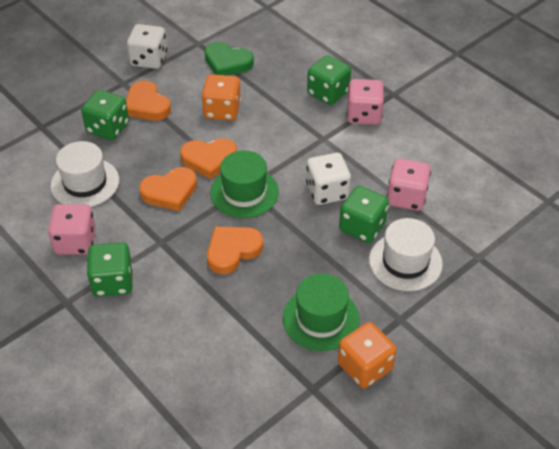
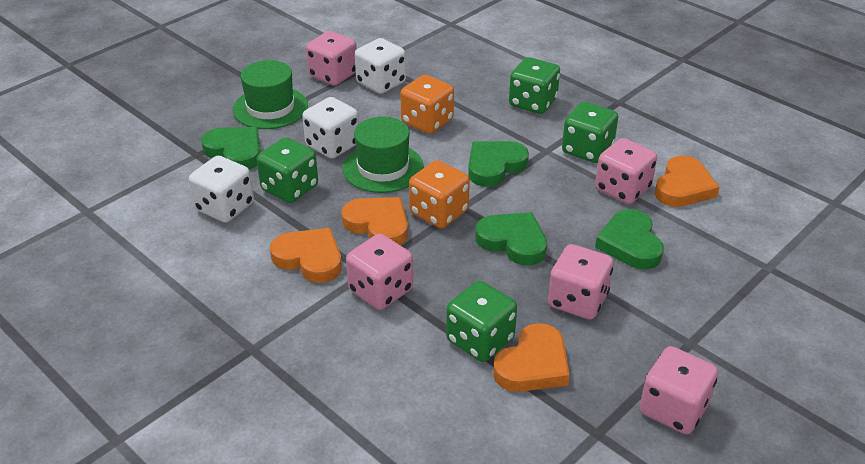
green heart: [204,42,254,76] = 1 -> [201,127,261,170] [468,141,529,187] [475,212,547,265] [595,209,664,269] = 4
pink dice: [48,204,96,255] [347,79,384,125] [387,158,431,211] = 3 -> [306,31,357,86] [346,234,413,310] [548,244,614,320] [595,138,657,204] [639,346,718,434] = 5
white dice: [127,24,167,69] [306,153,351,205] = 2 -> [189,155,254,223] [302,97,359,159] [355,38,406,94] = 3
white hat: [51,141,119,207] [369,218,443,291] = 2 -> none = 0

